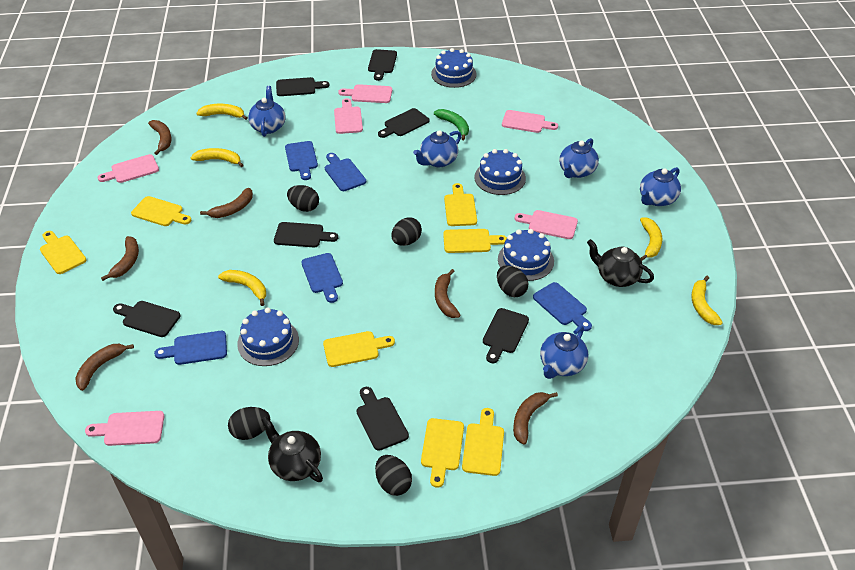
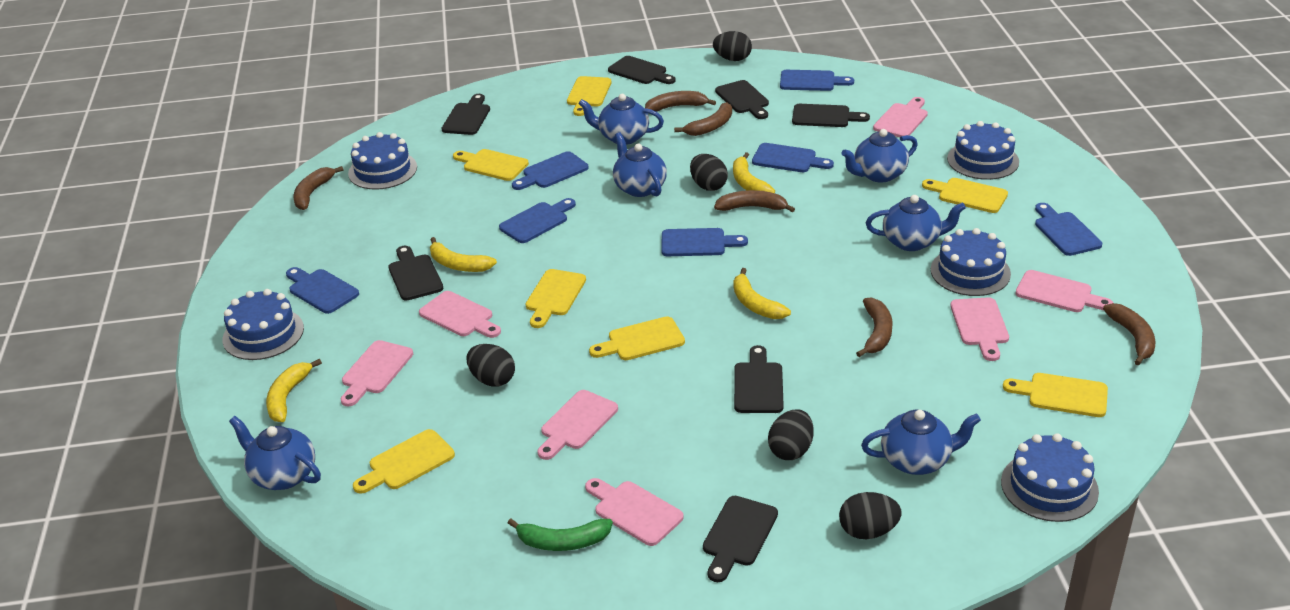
black teapot: [261,416,323,482] [587,239,654,287] = 2 -> none = 0
blue cake: [237,307,299,366] [431,48,477,88] [474,149,526,195] [498,229,554,281] = 4 -> [222,289,304,360] [348,132,417,190] [931,228,1011,296] [947,121,1019,180] [1001,434,1099,522] = 5
blue cutting board: [154,331,227,365] [285,141,318,180] [301,253,343,303] [325,153,366,191] [533,282,592,331] = 5 -> [286,267,359,314] [499,198,576,243] [512,151,588,190] [661,228,748,256] [752,143,834,172] [780,70,854,91] [1035,203,1102,256] = 7
blue teapot: [248,86,285,137] [413,130,461,167] [540,326,588,379] [559,138,599,178] [640,167,681,206] = 5 -> [229,416,321,490] [578,94,664,145] [613,132,667,197] [842,129,918,182] [861,410,981,475] [866,195,966,251] = 6
pink cutting board: [85,411,164,446] [97,154,159,183] [334,98,363,134] [338,84,392,103] [502,110,558,133] [515,210,578,239] = 6 -> [341,340,413,407] [419,291,501,338] [537,390,618,460] [585,478,684,546] [873,97,928,137] [950,298,1009,361] [1015,270,1113,312] = 7
yellow banana: [191,148,244,167] [196,104,248,120] [218,270,266,306] [640,217,662,261] [691,276,723,325] = 5 -> [266,359,322,422] [430,237,497,272] [733,152,775,193] [733,268,791,319] = 4

